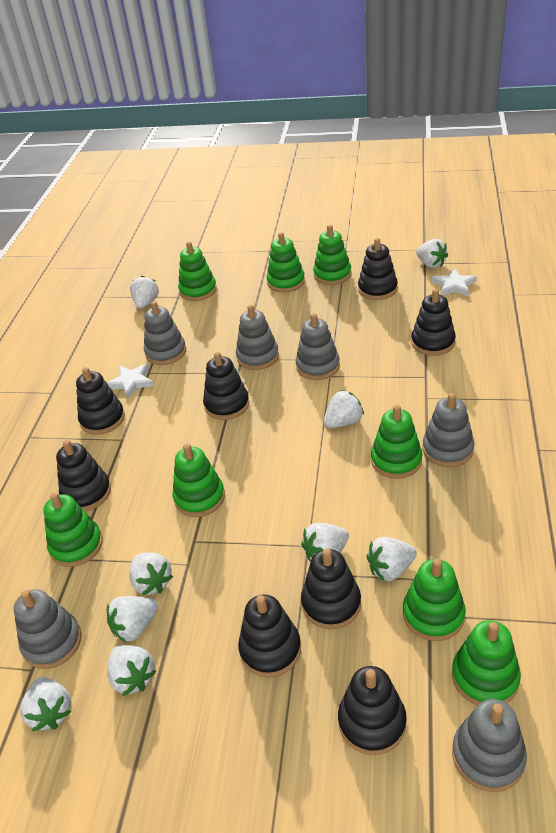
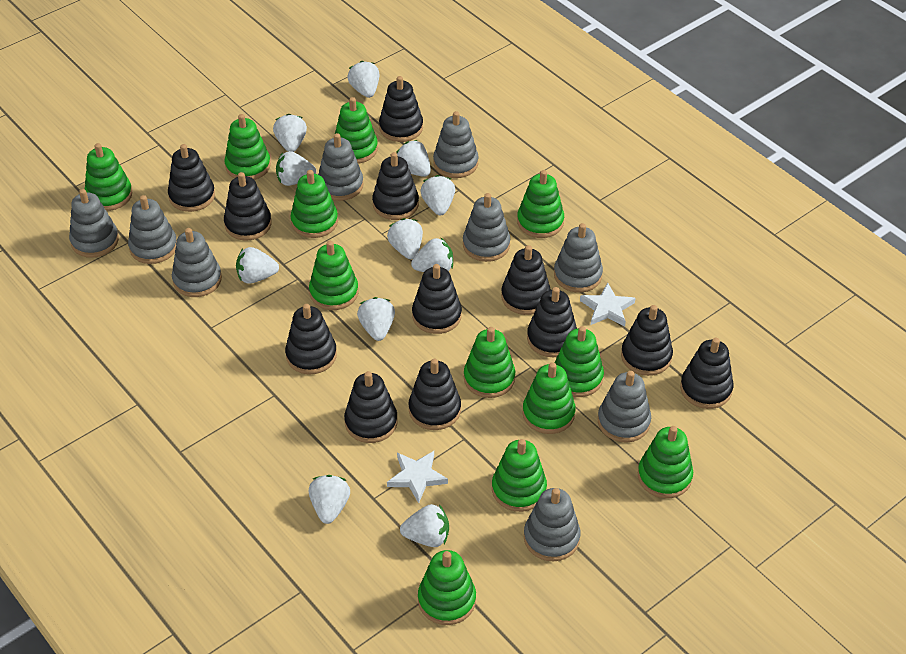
black stacking toy: [56,440,111,511] [76,367,125,435] [203,352,249,420] [238,594,301,677] [301,548,361,629] [338,666,407,755] [358,238,398,300] [411,289,456,356] = 8 -> [168,144,215,212] [224,172,272,241] [285,304,337,374] [344,371,398,443] [372,152,419,220] [379,76,423,142] [409,359,461,430] [412,264,462,334] [501,245,551,315] [527,287,577,357] [621,305,673,376] [680,338,734,409] = 12
green stacking toy: [43,492,103,567] [173,443,225,517] [178,241,217,301] [267,232,305,292] [313,225,351,285] [371,405,422,479] [403,559,466,641] [452,620,521,706] = 8 -> [85,143,132,211] [224,114,271,180] [291,170,338,238] [309,241,358,310] [335,97,378,163] [418,550,476,625] [464,327,515,398] [492,439,547,512] [517,170,564,238] [523,362,576,434] [554,326,604,397] [638,426,693,498] = 12
grey stacking toy: [14,589,82,669] [144,301,186,365] [236,305,279,370] [296,313,340,380] [423,393,475,467] [452,699,527,792] = 6 -> [69,189,119,258] [128,195,177,264] [172,228,222,297] [318,133,364,201] [433,111,479,178] [463,193,510,262] [524,488,580,561] [554,223,603,293] [598,371,651,443] = 9
white strawberry: [20,677,72,731] [107,596,158,642] [107,645,156,696] [129,552,173,595] [130,276,159,309] [301,523,349,561] [324,390,364,428] [366,537,417,581] [416,239,448,268] = 9 -> [236,247,279,284] [273,114,307,152] [276,151,316,186] [309,475,350,524] [347,61,379,98] [357,297,395,341] [387,218,423,259] [396,140,431,177] [400,504,449,547] [411,237,453,272] [420,175,455,216] = 11

